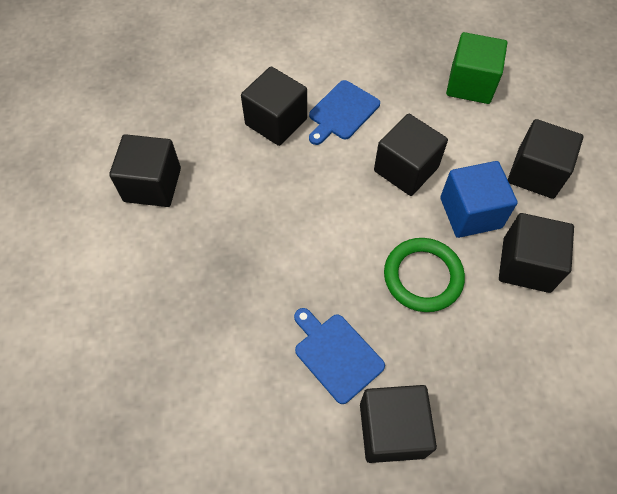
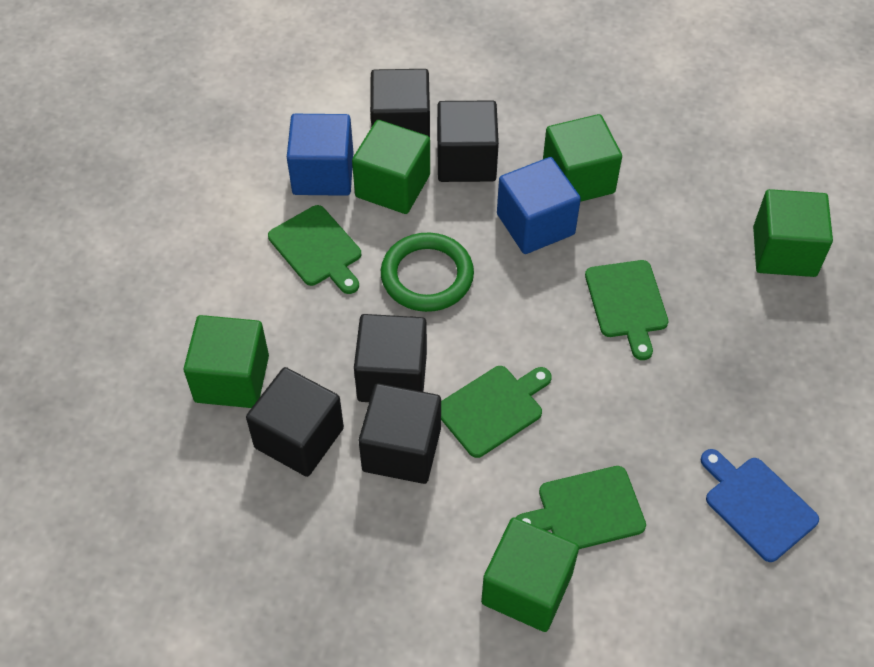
black cube: [109,134,181,207] [241,66,307,146] [360,385,437,463] [374,114,448,196] [499,213,574,293] [508,119,584,199] = 6 -> [246,367,344,477] [354,314,427,402] [359,383,441,484] [370,69,430,137] [437,100,499,182] = 5
blue cube: [440,161,518,238] = 1 -> [287,114,354,196] [497,157,581,254] = 2
blue cutting board: [294,308,385,404] [309,80,380,145] = 2 -> [701,449,819,562] = 1
green cube: [446,32,507,104] = 1 -> [183,315,269,408] [352,120,430,214] [481,517,579,632] [543,114,622,202] [753,189,833,277] = 5
green cutting board: none = 0 -> [268,205,361,294] [441,366,552,458] [516,466,646,549] [585,260,668,360] = 4

